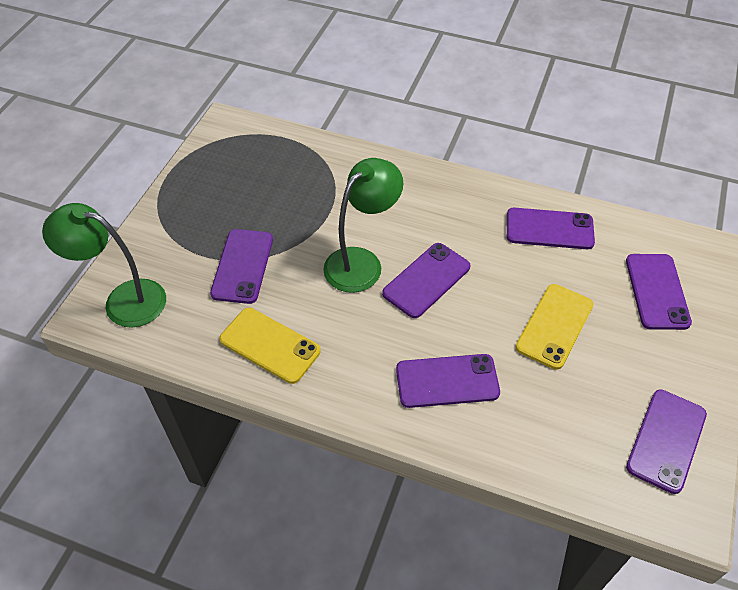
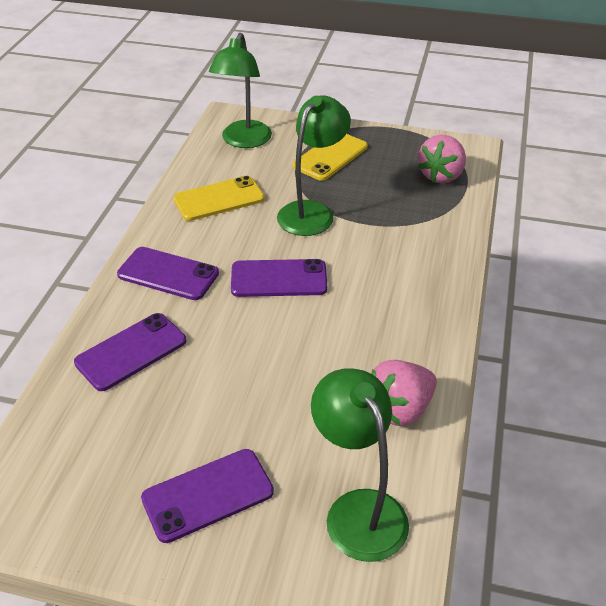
green lamp: [42,203,166,328] [323,158,403,293] = 2 -> [209,33,272,148] [277,96,351,236] [311,368,409,562] = 3
pink strawberry: none = 0 -> [371,360,437,426] [418,135,466,184] = 2
purple phone: [210,229,273,304] [382,243,471,318] [396,354,500,408] [507,208,595,249] [626,254,692,330] [626,390,707,494] = 6 -> [74,313,186,391] [117,247,219,300] [141,449,274,543] [231,259,327,297] = 4

